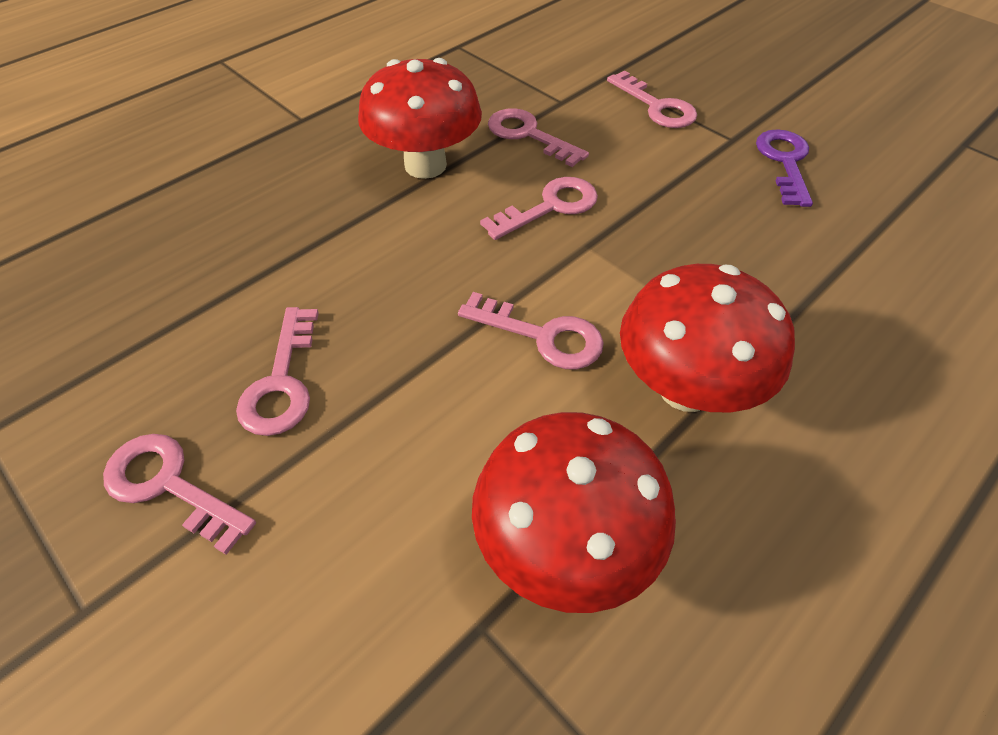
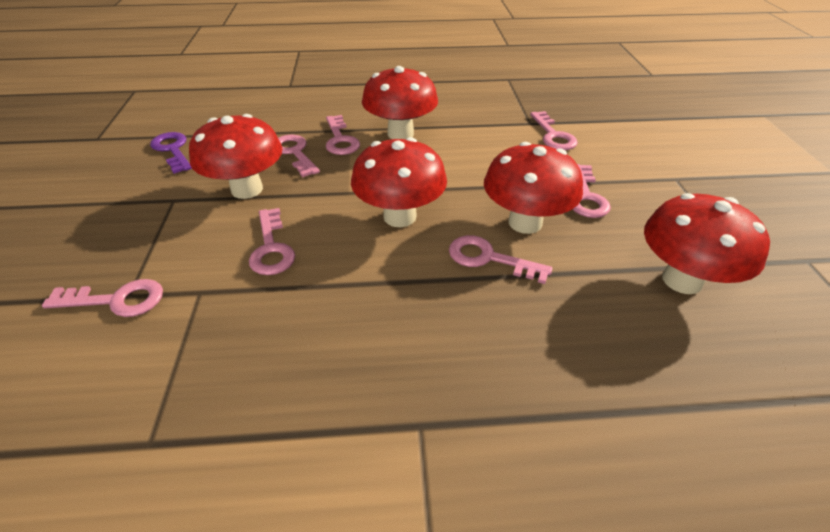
pink key: [103,434,256,555] [236,307,319,436] [458,292,604,369] [480,177,598,240] [488,108,589,167] [607,71,697,128] = 6 -> [42,279,163,317] [249,208,295,275] [278,135,320,177] [326,115,360,155] [449,235,553,284] [530,111,578,150] [572,164,611,218] = 7
red mushroom: [358,58,482,179] [472,412,676,613] [620,264,795,413] = 3 -> [189,114,282,199] [351,137,447,227] [362,66,438,139] [484,142,583,234] [644,193,770,294] = 5

